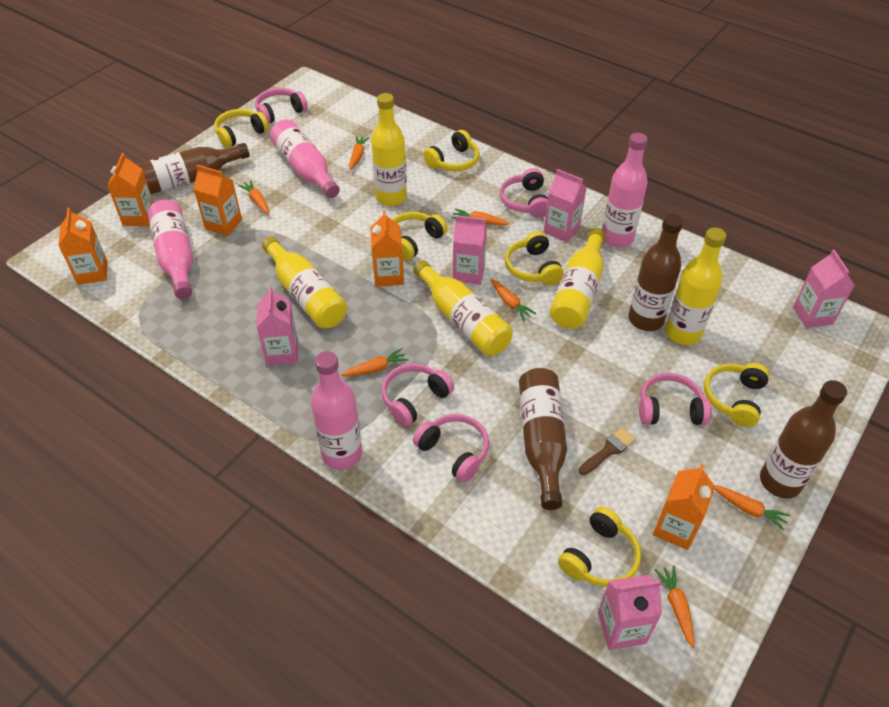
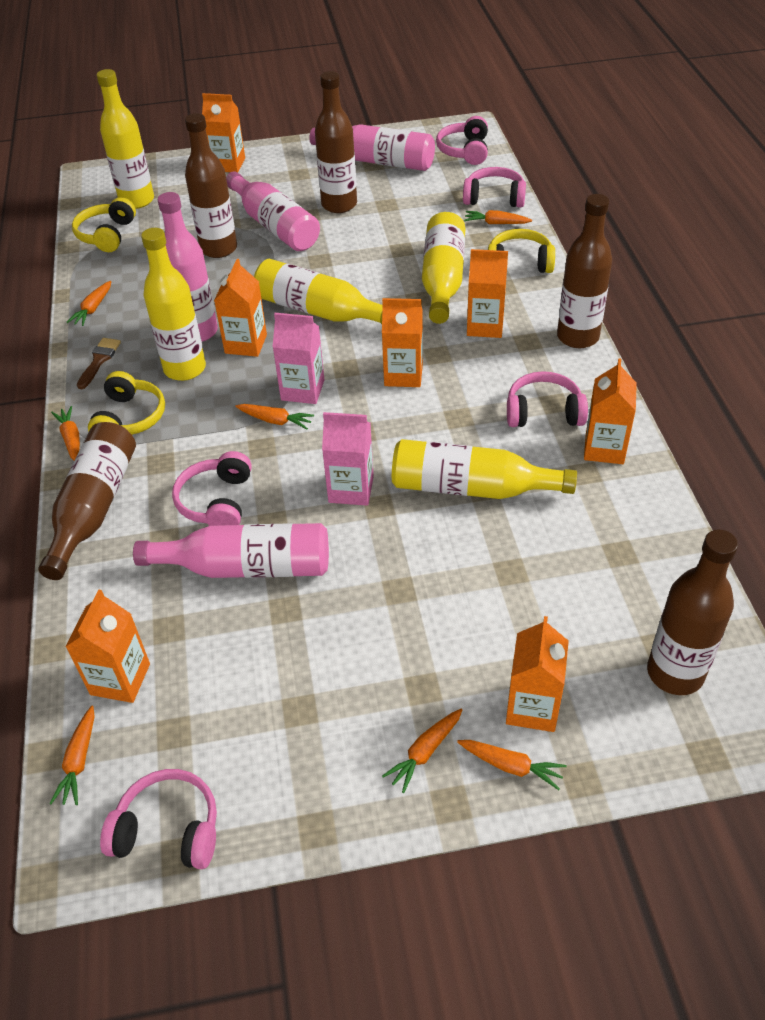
brown bottle: [136,143,249,194] [519,368,567,510] [628,214,683,331] [760,380,847,498] = 4 -> [39,422,136,580] [185,113,237,258] [315,71,357,213] [557,194,612,348] [647,530,738,695] = 5
orange carton: [58,208,108,285] [107,153,154,226] [193,165,242,236] [370,210,404,287] [653,464,715,550] = 5 -> [66,590,150,703] [202,93,245,172] [214,259,267,357] [382,298,423,387] [467,249,508,338] [506,616,569,732] [584,358,637,464] = 7
pink carton: [257,286,298,365] [453,215,487,285] [544,169,586,242] [598,575,662,650] [793,250,855,328] = 5 -> [273,313,324,404] [322,412,374,506] = 2
yellow headphones: [214,109,269,148] [392,212,448,260] [423,130,480,171] [505,231,564,285] [558,507,641,587] [704,363,770,427] = 6 -> [72,197,136,252] [88,371,165,435] [488,229,555,273] = 3

